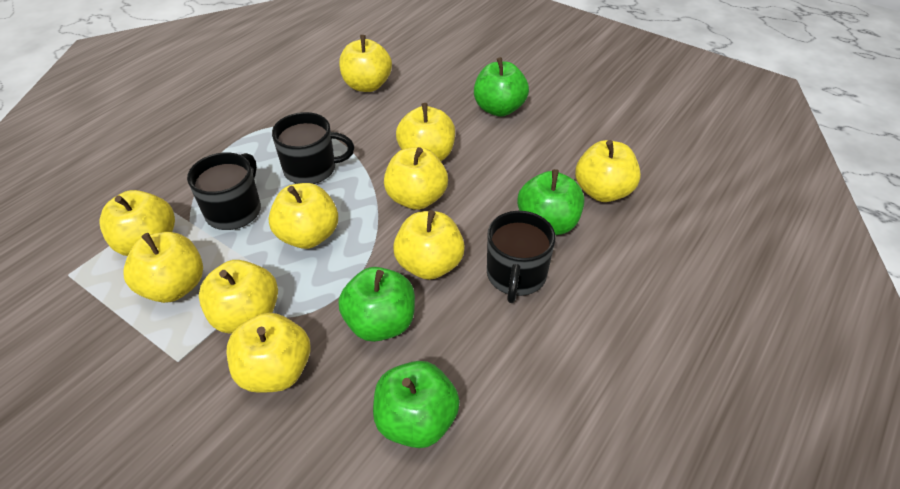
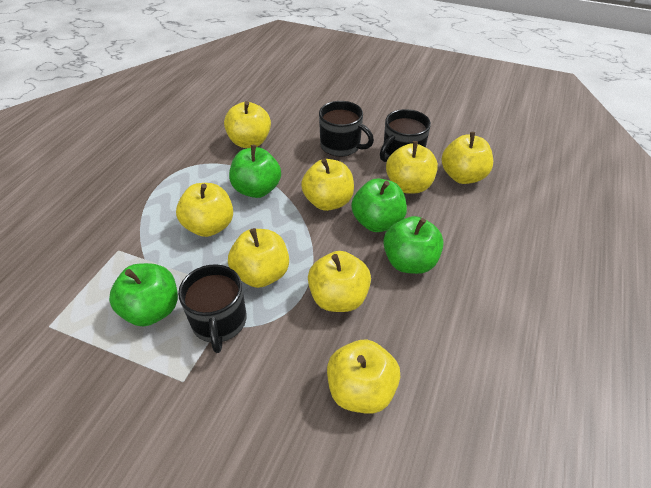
yellow apple: [100,190,175,256] [123,232,203,303] [199,260,278,334] [227,313,311,393] [268,183,338,249] [339,35,392,92] [384,147,448,210] [393,210,465,280] [396,103,455,161] [575,140,641,202] = 10 -> [176,183,233,237] [224,101,271,148] [228,228,289,288] [301,158,354,211] [308,251,371,312] [327,340,400,414] [386,141,438,194] [441,132,493,184] = 8

